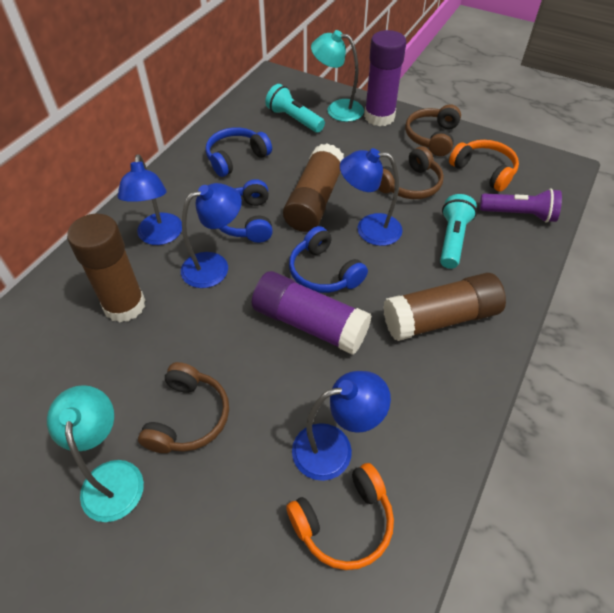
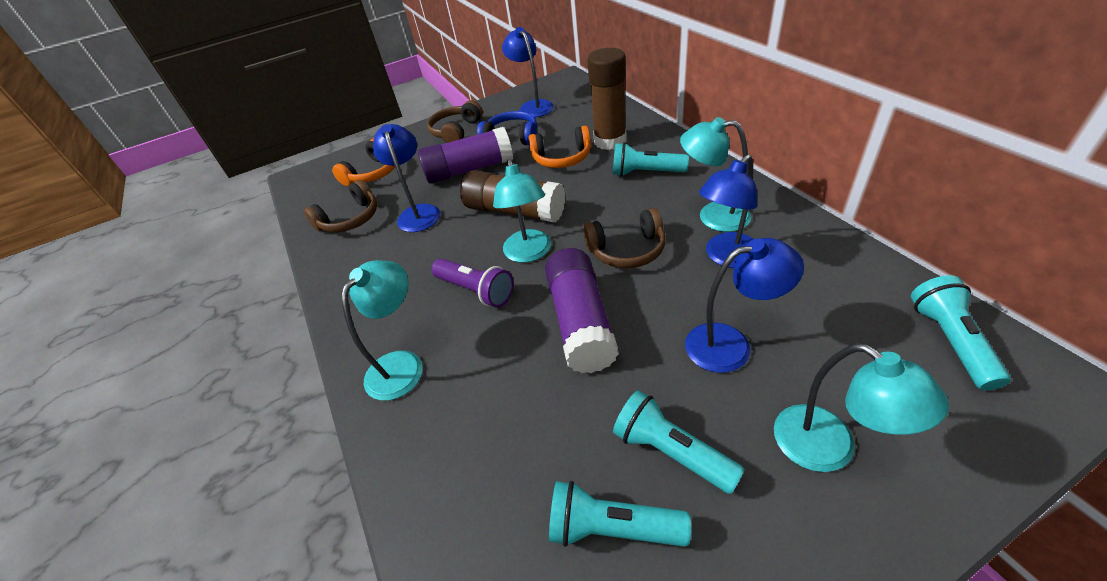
blue headphones: [205,127,272,177] [218,179,273,243] [289,226,368,293] = 3 -> [477,111,537,146] = 1
brown glue stick: [67,214,145,323] [283,143,344,232] [383,273,506,341] = 3 -> [460,170,565,223] [587,48,627,150] = 2
turquoise flashlight: [265,84,325,133] [440,194,477,269] = 2 -> [549,481,691,547] [613,142,689,176] [613,390,745,494] [911,275,1011,391] = 4
turquoise lamp: [47,385,144,522] [311,30,364,122] = 2 -> [341,260,423,401] [493,159,551,263] [680,117,751,232] [774,343,949,472] = 4

